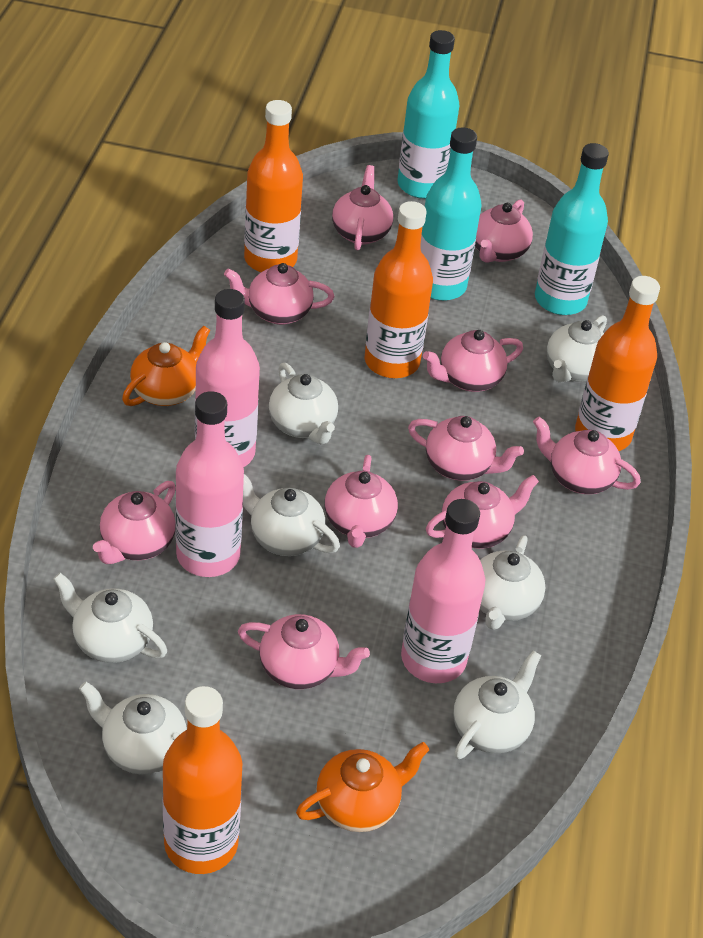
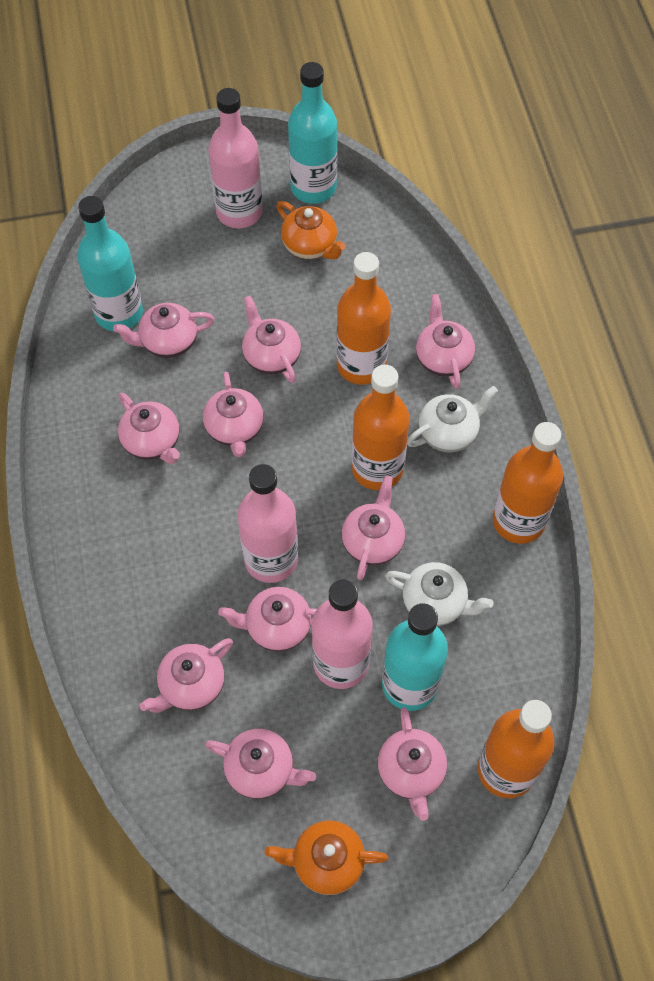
white teapot: [53,573,167,663] [79,681,187,774] [243,474,340,556] [269,363,338,444] [453,650,541,759] [480,535,545,630] [547,315,607,383] = 7 -> [385,562,493,626] [407,386,498,453] = 2

